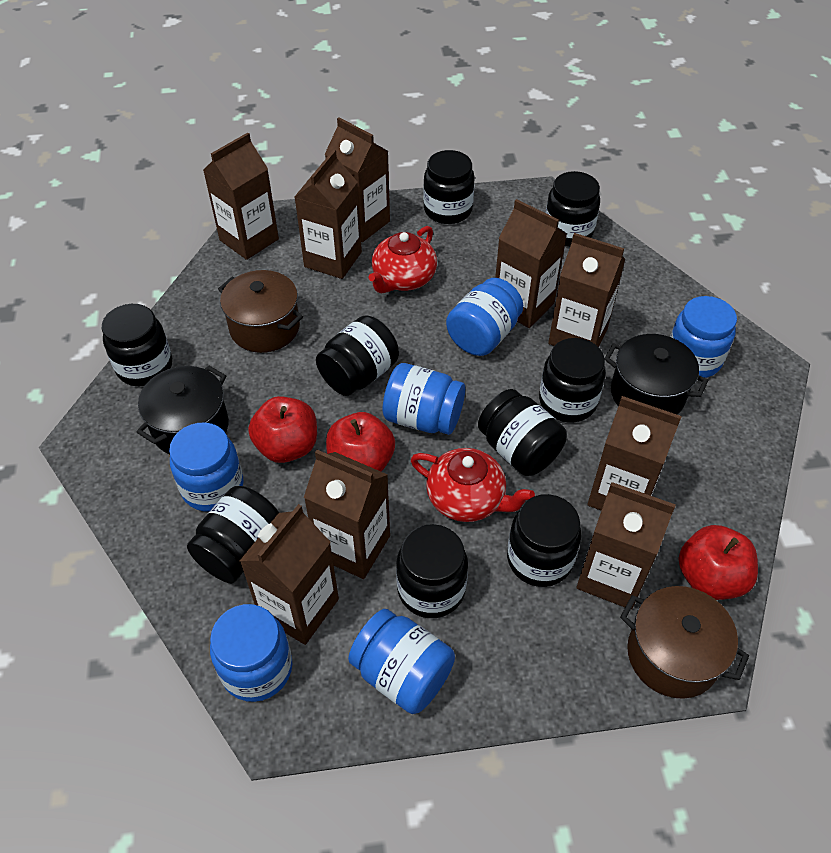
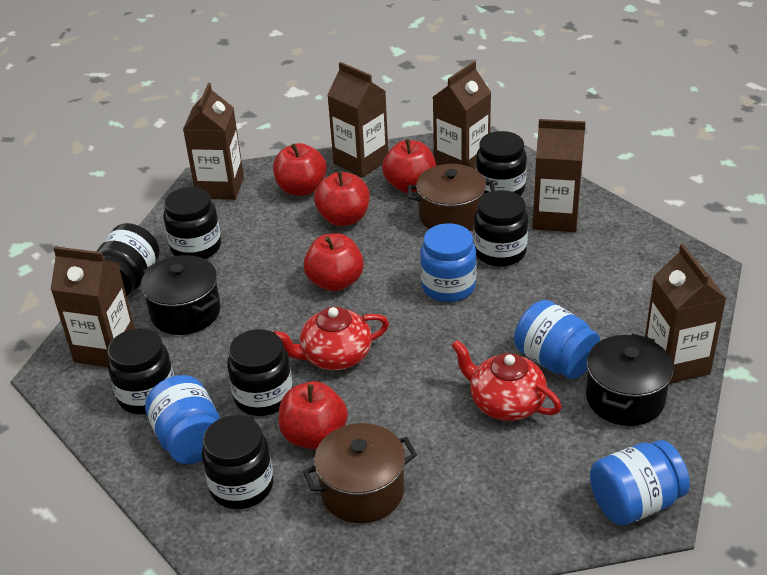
black jar: [102,304,172,386] [187,486,279,583] [316,315,399,396] [396,524,468,618] [423,150,475,224] [478,389,567,476] [507,494,581,587] [539,338,606,422] [546,171,600,247] = 9 -> [96,223,160,296] [107,328,174,415] [163,187,221,259] [202,415,274,509] [227,329,293,416] [474,190,528,267] [476,131,527,196] = 7
blue jar: [169,423,244,512] [210,604,292,702] [348,609,455,714] [383,363,465,435] [446,278,523,356] [670,296,737,378] = 6 -> [145,375,220,464] [420,223,477,302] [514,300,600,379] [590,440,690,525] = 4
brown carton: [203,133,279,260] [240,504,339,645] [295,149,362,279] [304,450,390,579] [325,117,390,242] [495,199,567,328] [548,233,625,347] [576,482,676,610] [588,396,682,511] = 9 -> [51,247,135,367] [183,83,244,200] [327,62,388,178] [433,61,491,169] [532,119,586,232] [645,244,726,384] = 6
red apple: [248,396,317,463] [326,412,395,472] [679,525,758,600] = 3 -> [273,143,327,196] [278,381,348,449] [303,233,364,292] [314,171,370,226] [382,139,436,193] = 5

